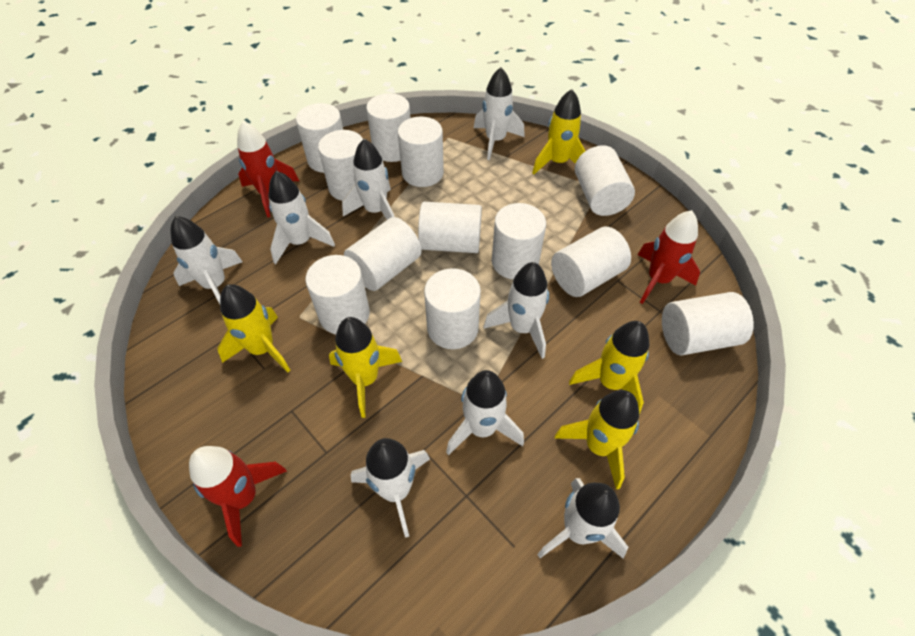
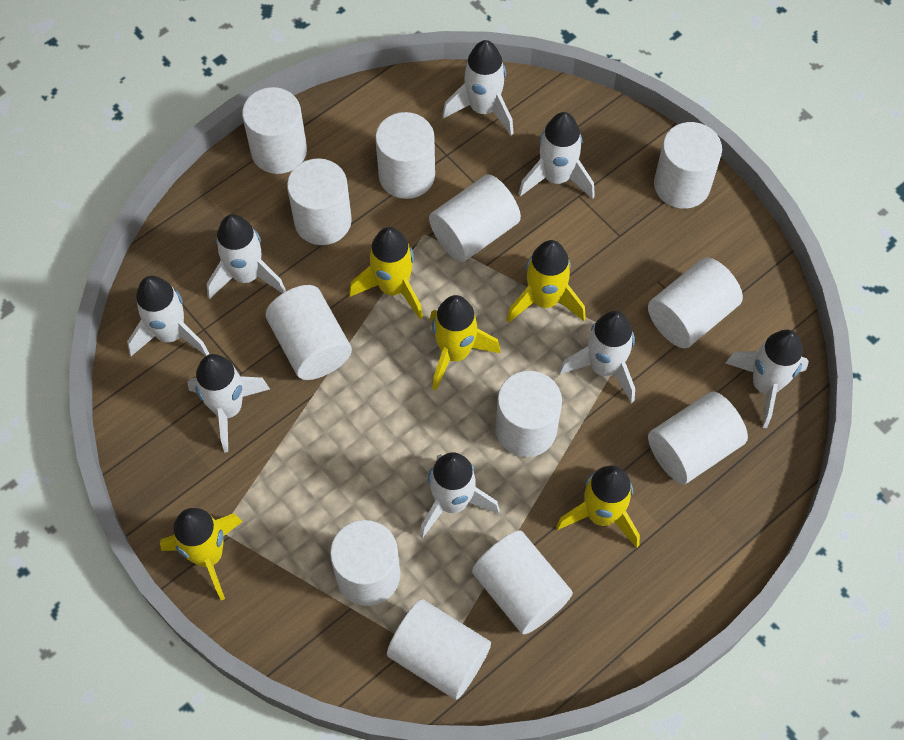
red rocket: [189,446,287,547] [237,121,299,217] [638,210,700,304] = 3 -> none = 0

